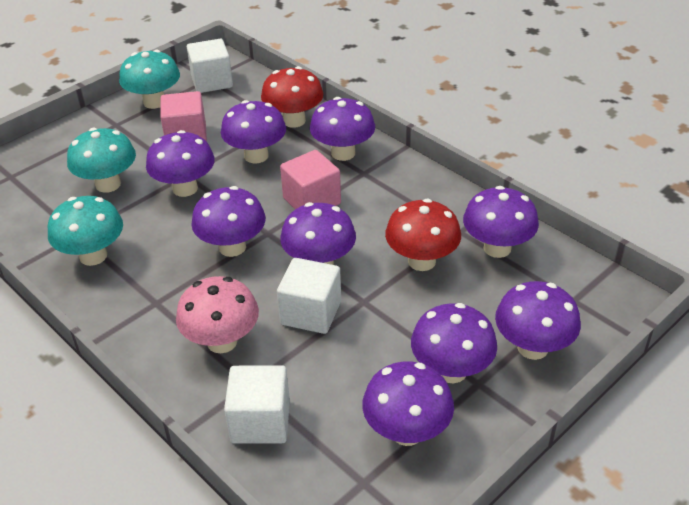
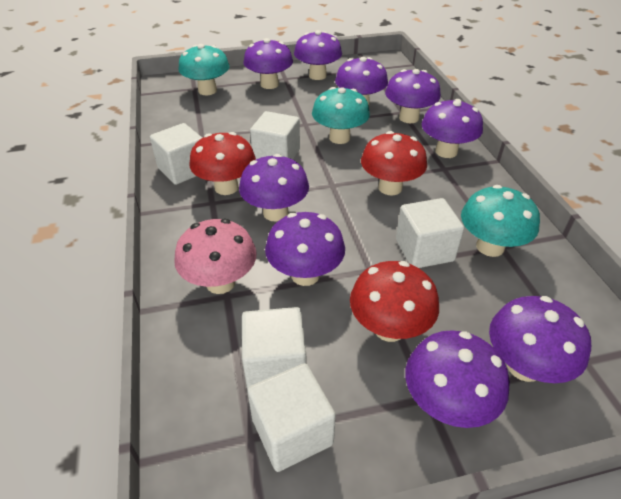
pink cube: [160,91,207,142] [280,150,341,209] = 2 -> none = 0
red mushroom: [261,66,323,128] [385,199,461,271] = 2 -> [190,132,256,195] [350,261,439,342] [361,131,427,195] = 3
white cube: [187,39,233,93] [224,365,290,444] [277,258,341,334] = 3 -> [150,123,202,185] [242,307,306,390] [247,363,336,472] [250,111,300,160] [396,198,464,268] = 5

